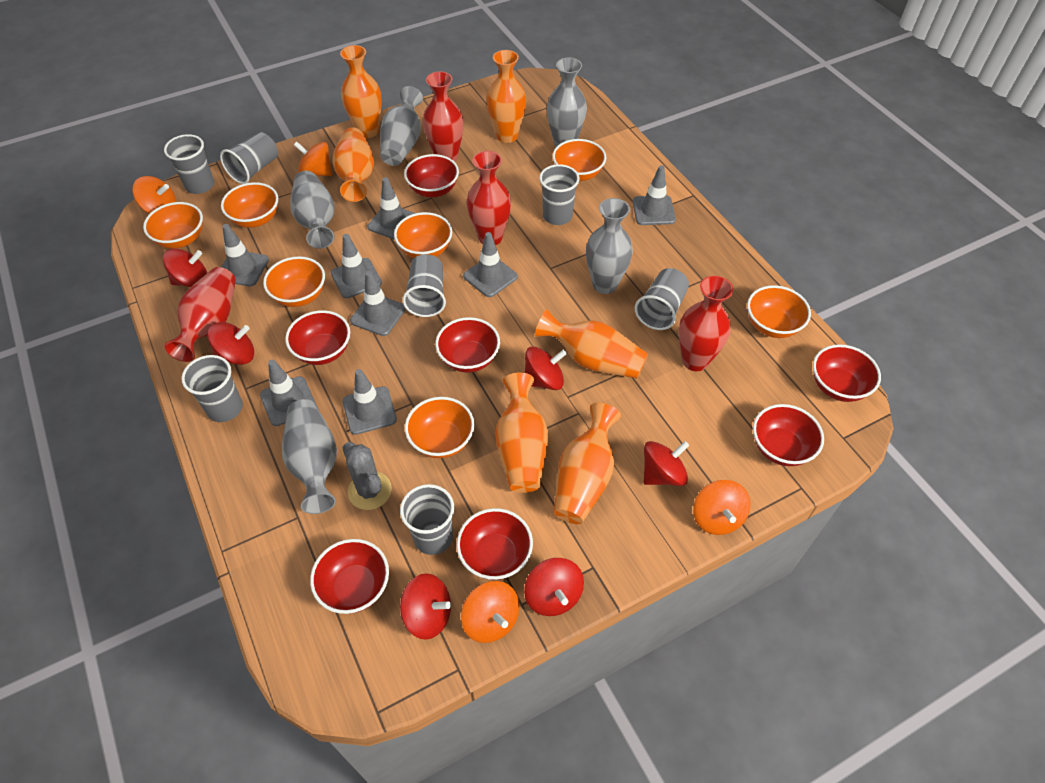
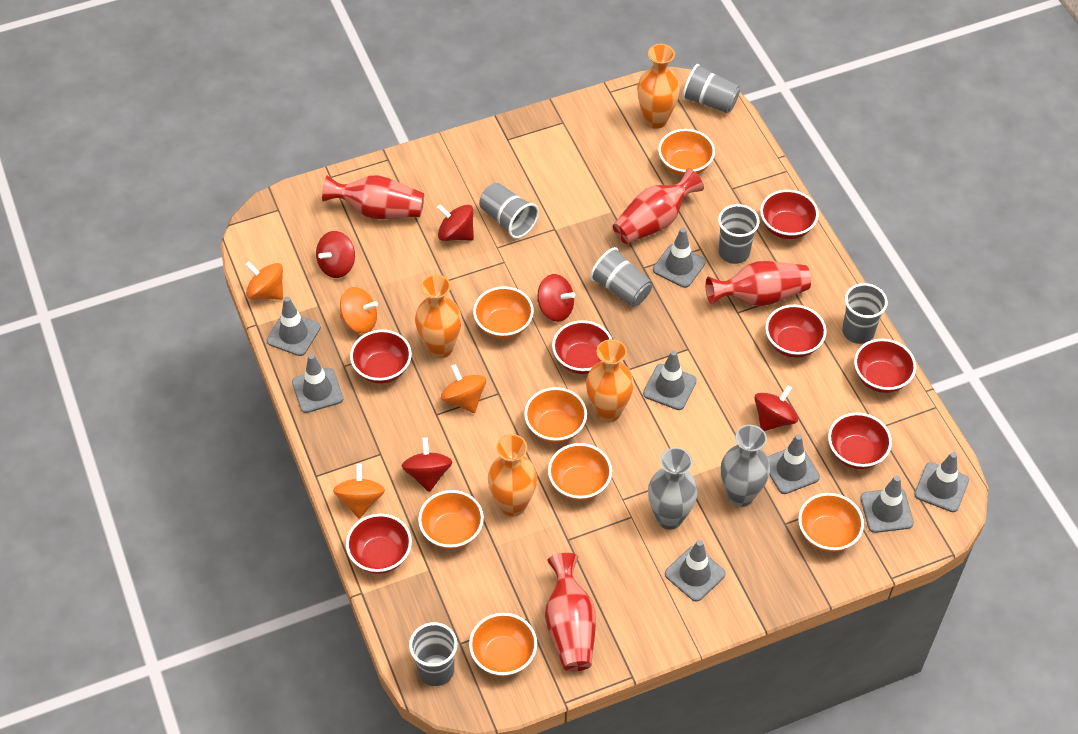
grey cactus: [343,442,392,510] = 1 -> none = 0
grey cup: [164,134,214,194] [181,355,243,422] [220,132,278,184] [400,484,454,555] [403,254,446,317] [539,164,579,225] [635,268,689,330] = 7 -> [409,622,457,686] [479,183,539,238] [590,247,652,307] [682,64,740,113] [718,204,760,264] [842,283,888,344] = 6
grey vase: [282,399,337,514] [290,171,334,249] [380,86,423,166] [547,58,587,147] [586,198,633,294] = 5 -> [648,448,698,530] [721,425,770,507] = 2
orange vase: [332,127,374,202] [340,45,382,138] [487,50,526,143] [495,372,548,493] [535,309,648,378] [554,403,621,524] = 6 -> [415,275,462,358] [488,434,537,517] [586,339,634,423] [637,44,680,129] = 4
red spinning top: [163,248,207,287] [207,322,254,365] [400,573,451,640] [524,558,584,616] [525,347,567,390] [644,441,689,486] = 6 -> [316,231,355,278] [402,438,452,492] [437,204,474,241] [537,274,575,322] [754,385,798,431] = 5

